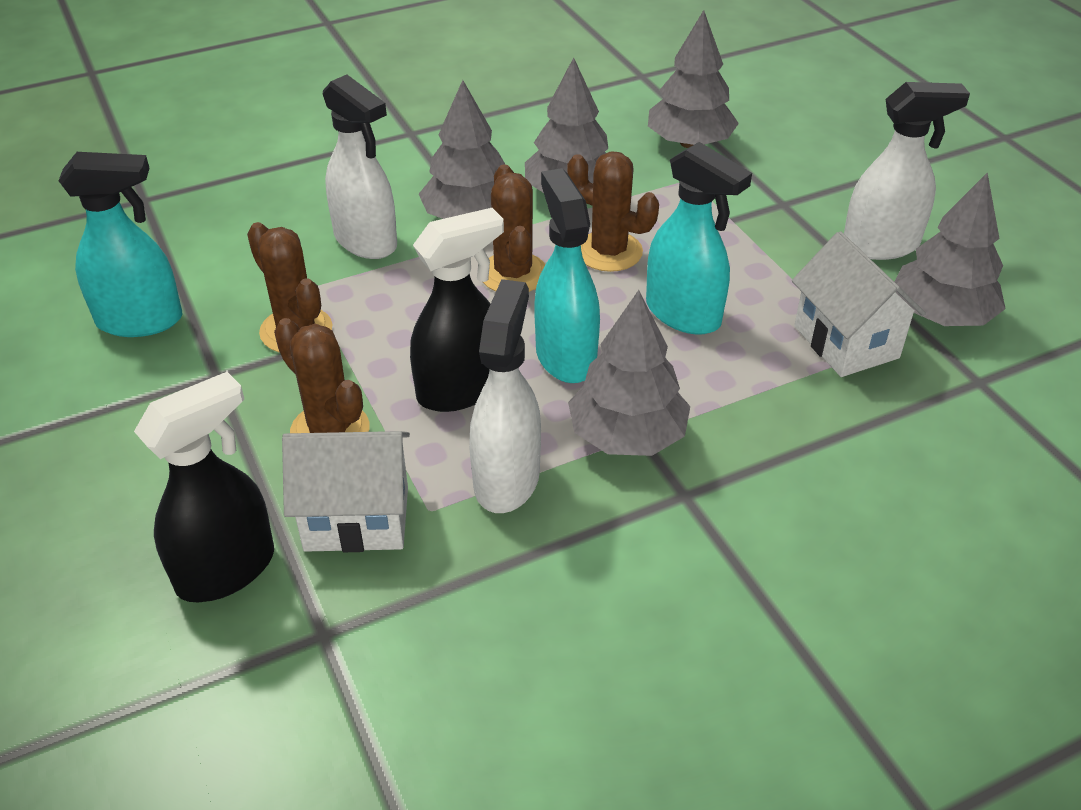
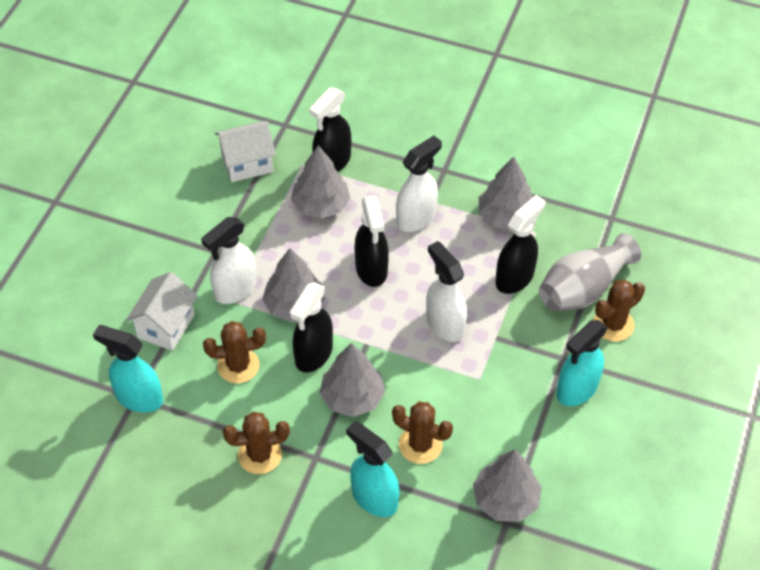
black spray bottle: [134,372,274,602] [410,208,504,412] = 2 -> [290,282,333,372] [309,87,351,172] [355,195,389,287] [495,195,545,294] = 4
grey vase: none = 0 -> [539,233,641,311] = 1

